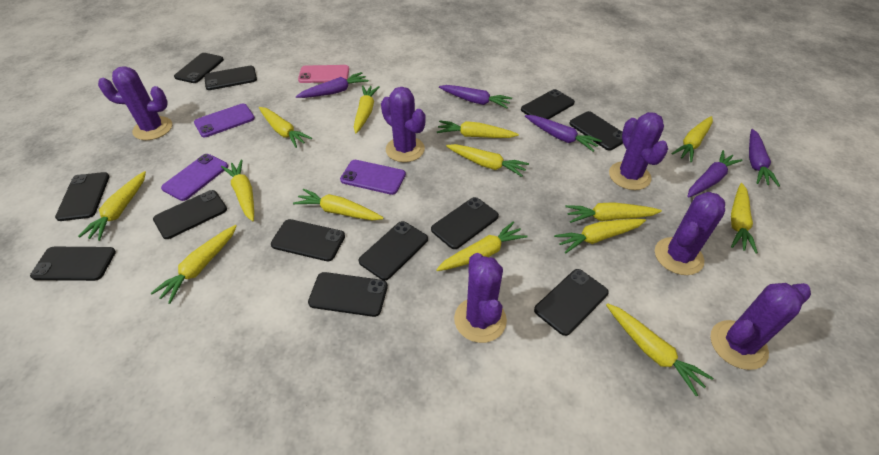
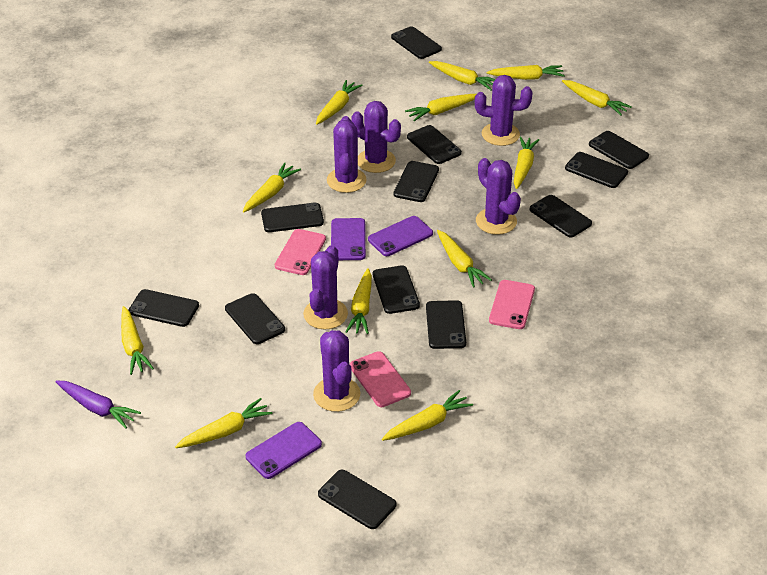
pink phone: [298,65,349,83] = 1 -> [275,229,326,275] [350,351,411,407] [489,280,535,329] = 3
purple carrot: [296,72,369,98] [439,85,512,108] [525,115,602,152] [687,150,742,198] [749,129,780,187] = 5 -> [55,380,141,429] = 1
yellow carrot: [78,171,146,241] [151,225,237,304] [221,160,254,221] [259,107,312,148] [293,188,384,220] [354,85,380,133] [436,221,528,271] [437,120,519,138] [446,144,529,177] [554,219,646,254] [565,202,662,223] [606,303,713,396] [672,116,713,162] [731,183,758,253] = 14 -> [121,306,154,375] [175,398,272,448] [243,163,301,213] [316,80,362,125] [346,268,372,334] [382,390,473,441] [405,94,477,121] [429,61,496,91] [437,230,492,288] [487,65,565,80] [514,137,539,189] [562,80,632,116] = 12

